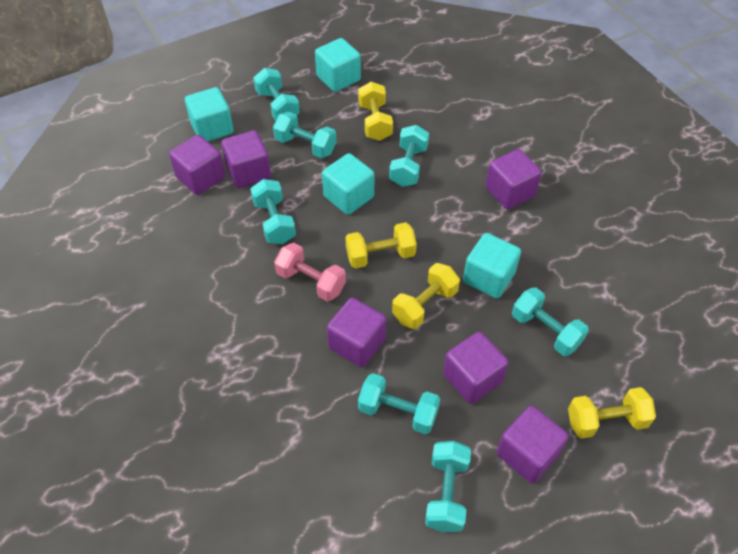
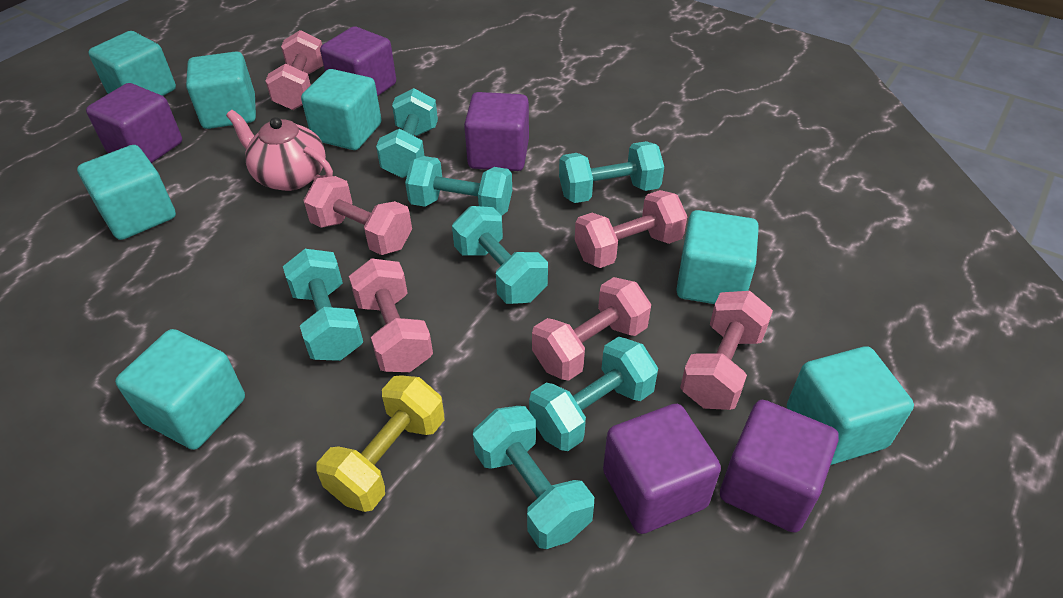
pink dumbbell: [274,243,346,302] = 1 -> [265,30,323,110] [303,176,412,255] [349,258,433,372] [532,277,651,381] [575,190,687,268] [680,291,773,410] = 6
pink teapot: none = 0 -> [226,110,333,191] = 1
purple cube: [169,135,225,195] [221,130,271,188] [327,298,387,367] [443,332,509,404] [486,149,542,209] [497,406,569,483] = 6 -> [86,83,182,163] [320,26,396,96] [464,92,529,171] [603,404,721,534] [720,400,839,533] = 5
turquoise cube: [185,87,234,141] [315,38,361,92] [322,153,374,215] [463,233,521,298] = 4 -> [77,145,176,240] [88,31,176,96] [115,329,245,450] [186,51,256,129] [301,69,382,150] [676,210,759,304] [787,346,914,465] = 7
yellow dumbbell: [345,222,417,269] [358,82,393,141] [392,263,460,329] [568,387,656,439] = 4 -> [316,375,445,512] = 1

